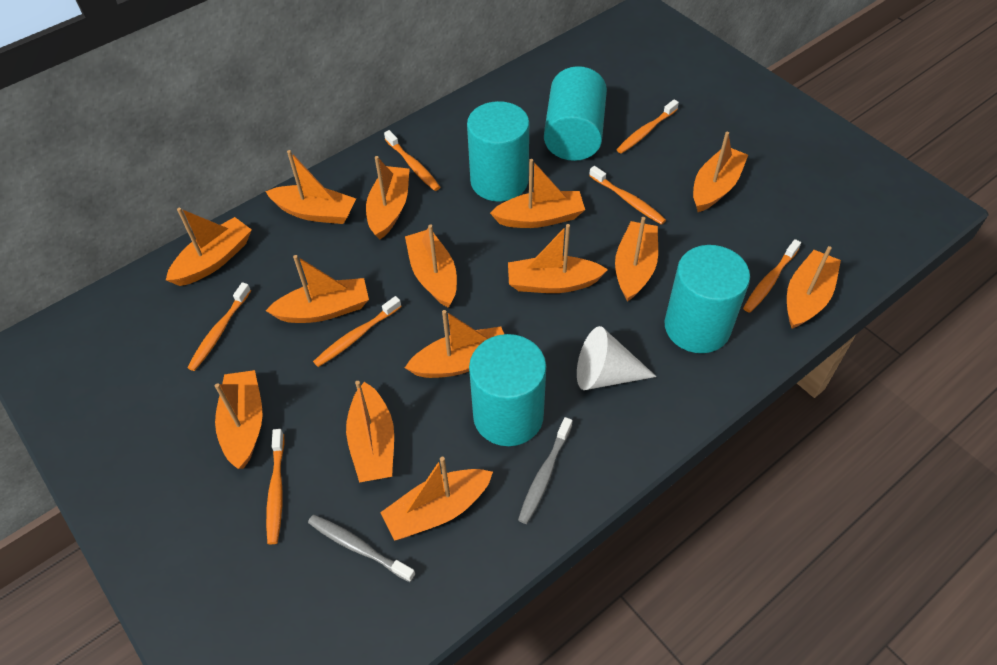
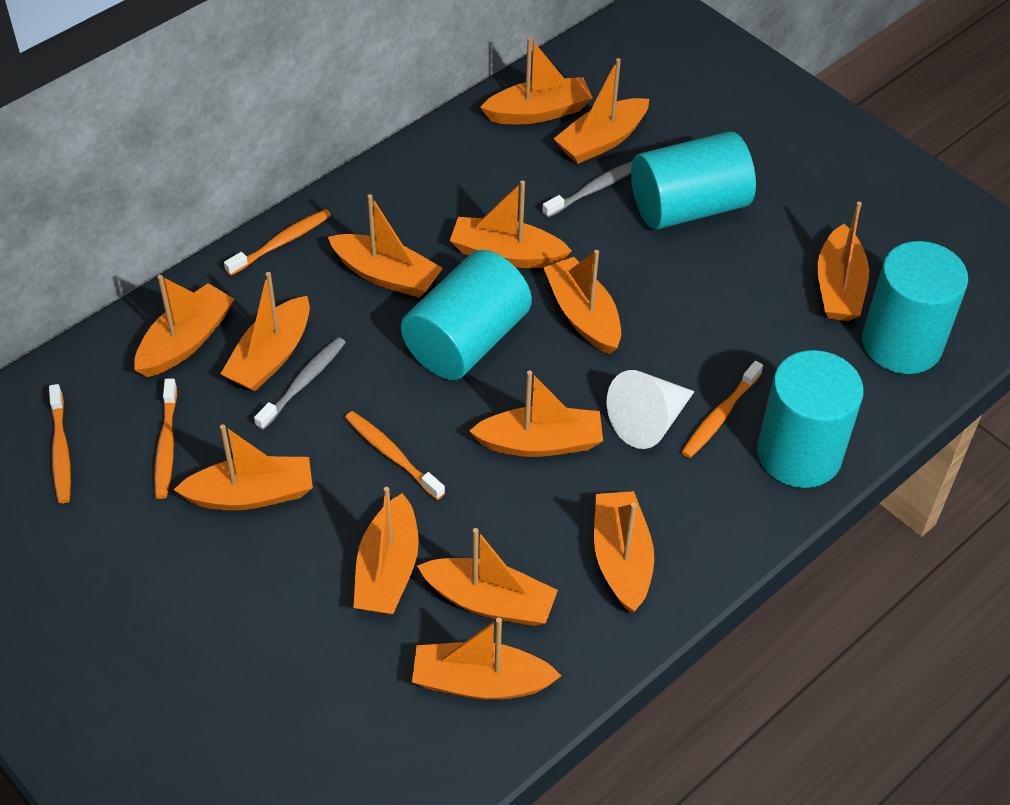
orange toothbrush: [187,282,251,371] [266,429,285,544] [313,296,402,367] [384,130,440,191] [589,166,666,225] [616,99,679,154] [743,239,801,313] = 7 -> [49,384,71,504] [154,378,177,499] [224,209,331,276] [345,411,445,500] [681,361,763,458] = 5

